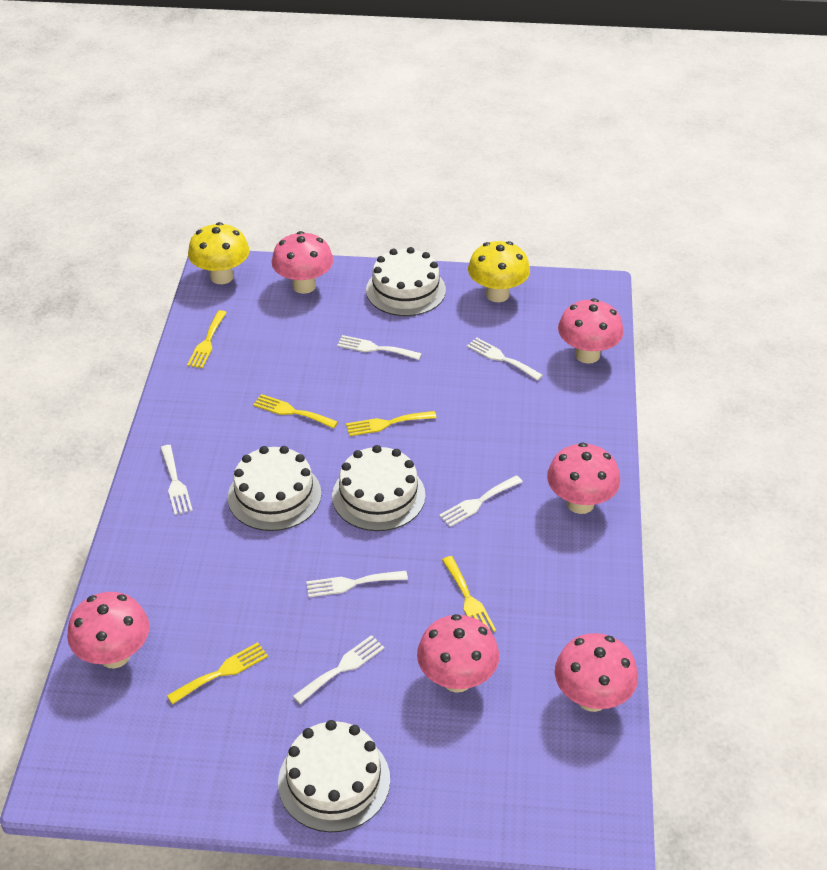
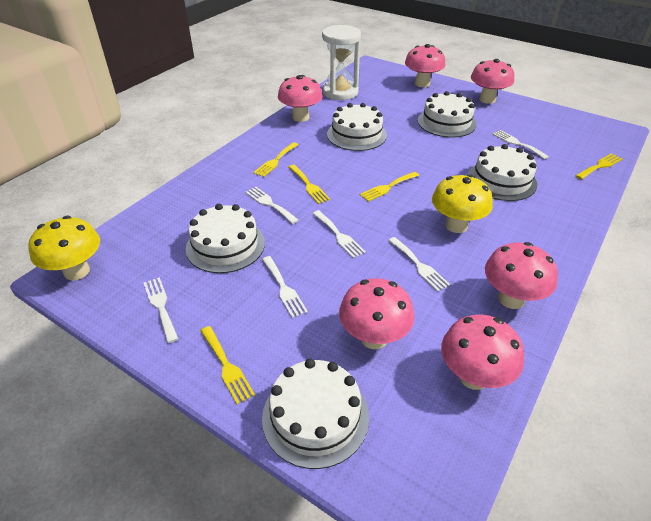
white cake: [228,446,321,531] [278,720,390,832] [332,445,425,531] [366,247,446,316] = 4 -> [186,204,265,273] [262,359,369,469] [327,103,387,151] [418,91,477,138] [468,144,537,201] = 5
white hourglass: none = 0 -> [322,25,361,100] = 1

